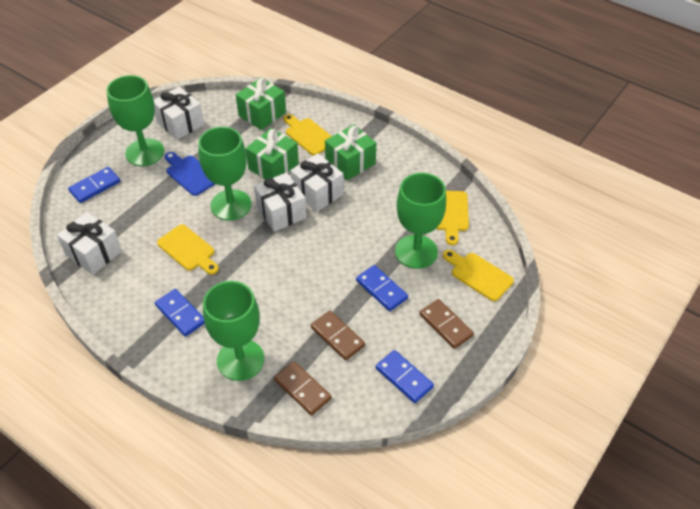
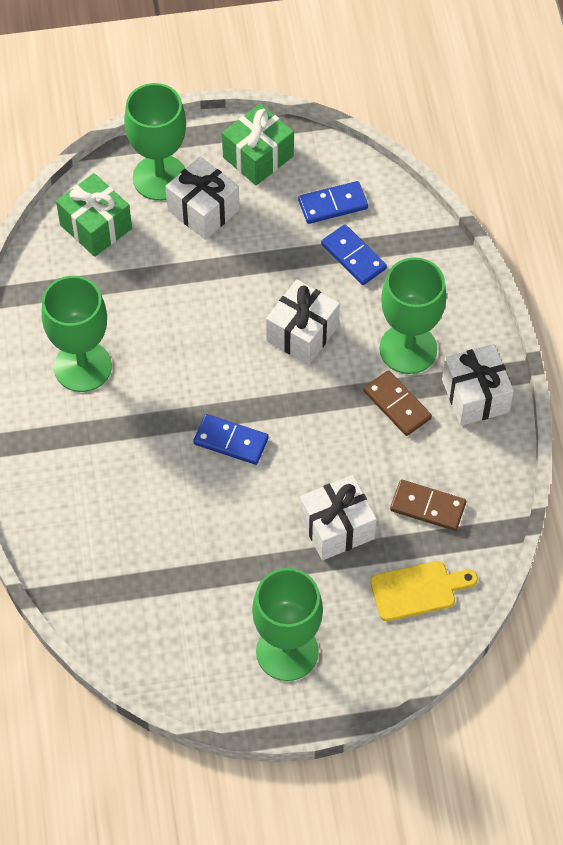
blue cutting board: [165,152,215,196] = 1 -> none = 0
blue domino: [68,167,120,203] [155,289,205,337] [356,265,408,311] [376,350,434,403] = 4 -> [193,414,269,465] [298,181,368,224] [321,224,387,285] = 3
brown domino: [274,361,332,415] [311,311,365,360] [419,299,474,349] = 3 -> [364,370,432,436] [390,480,466,531] = 2
green gift: [236,78,286,130] [246,128,299,179] [325,125,376,180] = 3 -> [56,173,132,257] [222,104,294,185] = 2
yellow cutting board: [157,225,219,275] [283,114,332,156] [436,191,469,245] [443,250,514,301] = 4 -> [370,561,478,621] = 1

